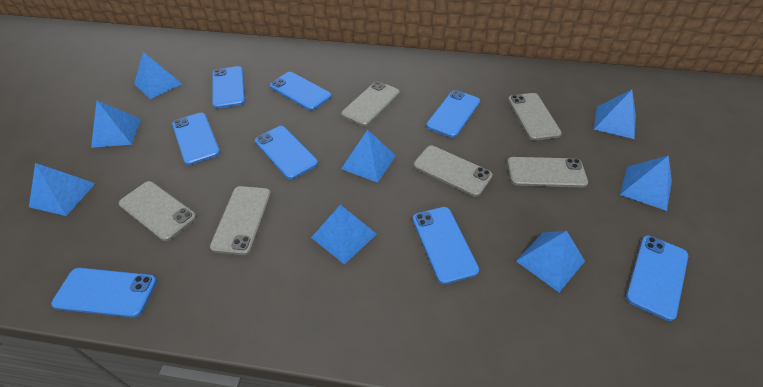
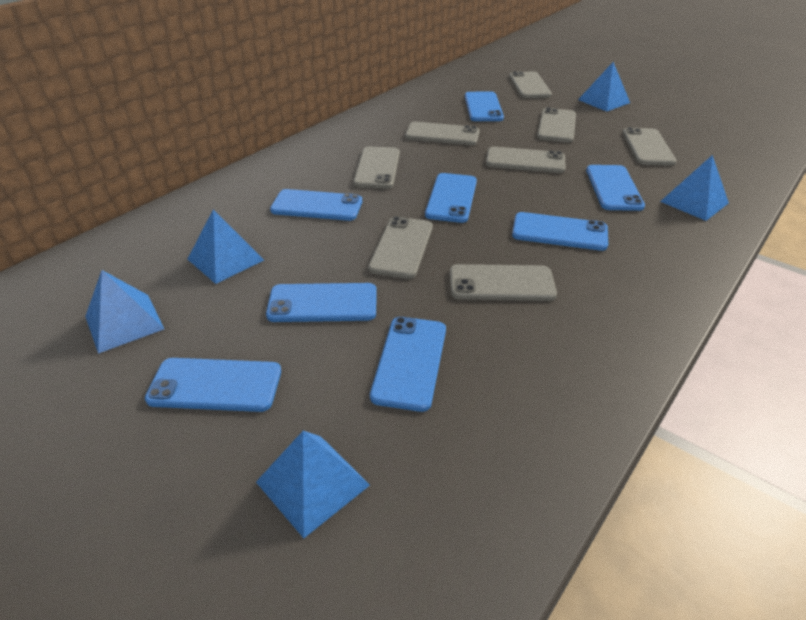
blue pyramid: [29,163,96,216] [91,100,141,148] [134,52,182,99] [311,205,377,264] [341,130,396,183] [516,231,585,292] [594,90,636,139] [620,155,672,211] = 8 -> [85,270,164,354] [188,209,264,284] [256,431,370,538] [578,62,630,112] [660,155,729,221] = 5
grey phone: [119,181,197,241] [210,186,271,255] [341,81,400,126] [413,146,493,197] [507,157,588,188] [508,93,562,141] = 6 -> [353,147,400,189] [368,216,433,279] [405,122,480,145] [450,264,557,301] [486,146,566,173] [509,71,552,98] [537,107,576,143] [623,127,677,166] = 8

